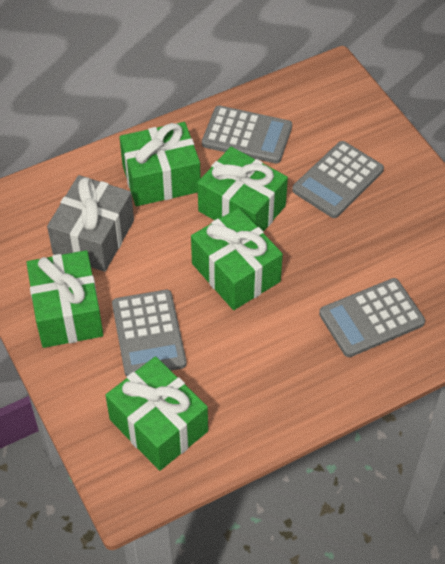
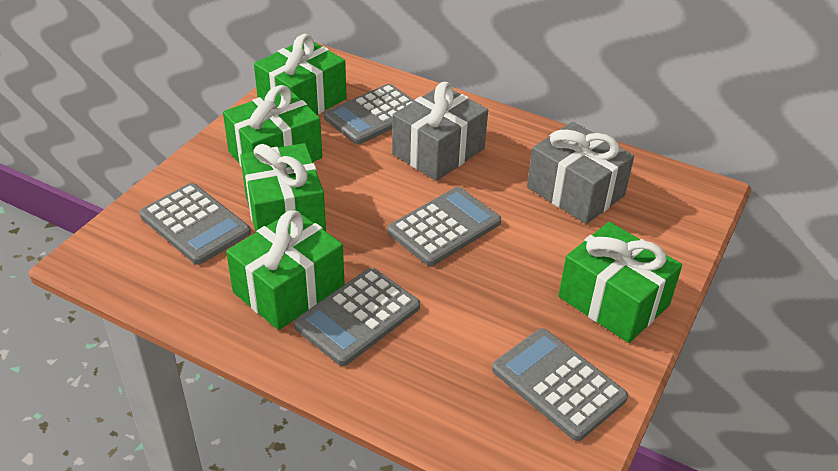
grey calculator: [112,290,187,377] [202,106,292,163] [292,141,384,218] [319,278,425,357] = 4 -> [139,183,251,265] [294,268,420,366] [324,84,414,144] [387,187,501,266] [492,328,628,441] = 5
grey gift: [47,175,134,272] = 1 -> [392,82,488,181] [527,122,634,224] = 2

